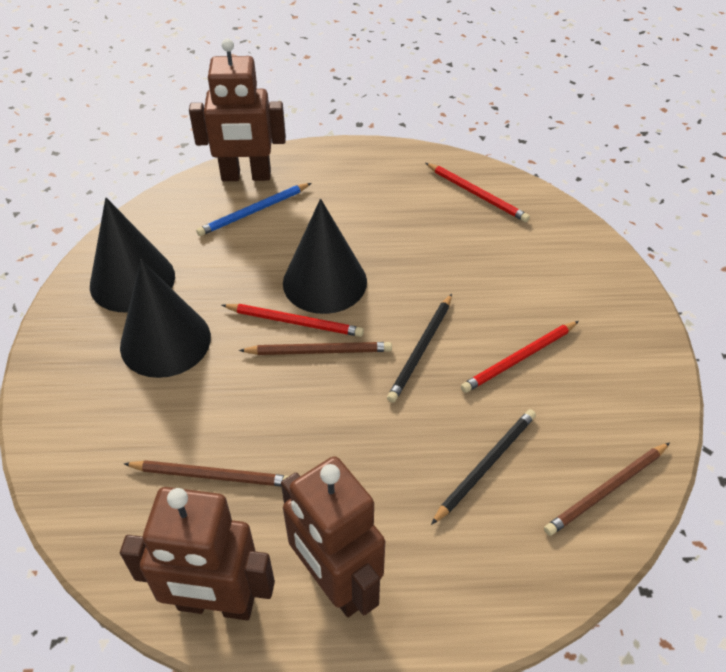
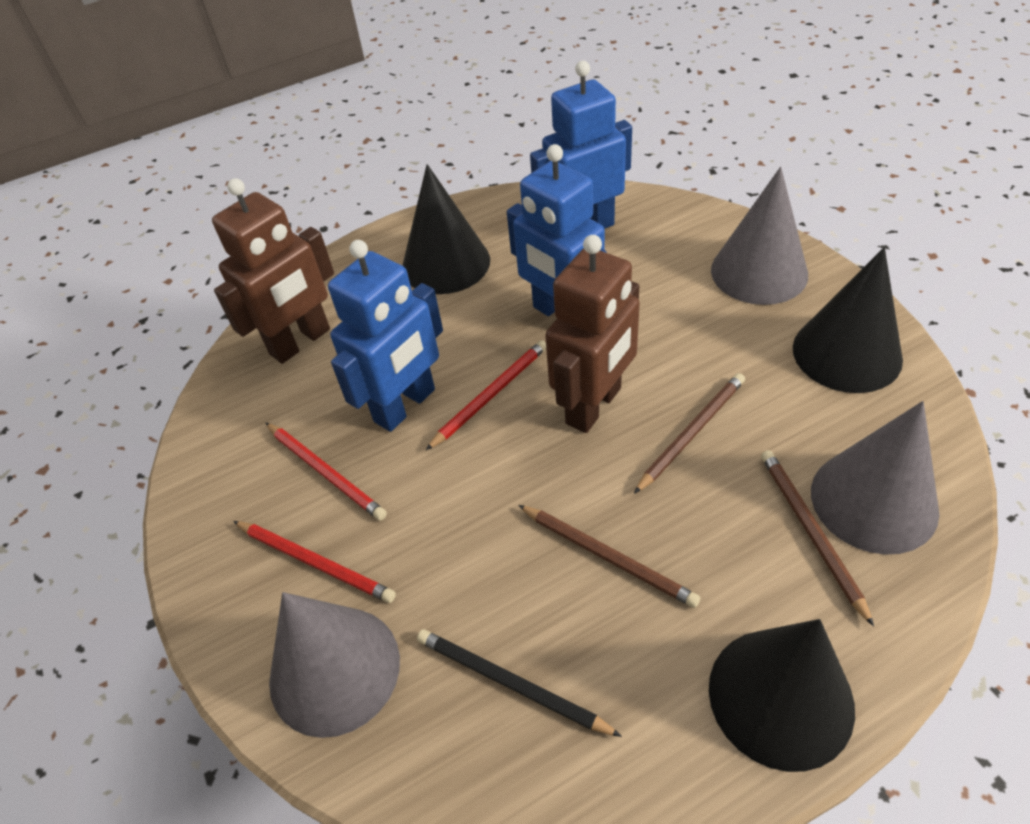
black pencil: [387,294,452,403] [431,409,536,525] = 2 -> [417,629,622,737] = 1
blue pencil: [196,183,311,236] = 1 -> none = 0
blue robot: none = 0 -> [328,240,443,432] [507,144,607,316] [530,61,632,229] = 3
brown robot: [120,487,275,620] [189,39,286,181] [281,456,385,617] = 3 -> [212,178,334,364] [545,235,640,433] = 2
grey cone: none = 0 -> [269,592,400,738] [711,167,808,305] [811,401,940,555] = 3

